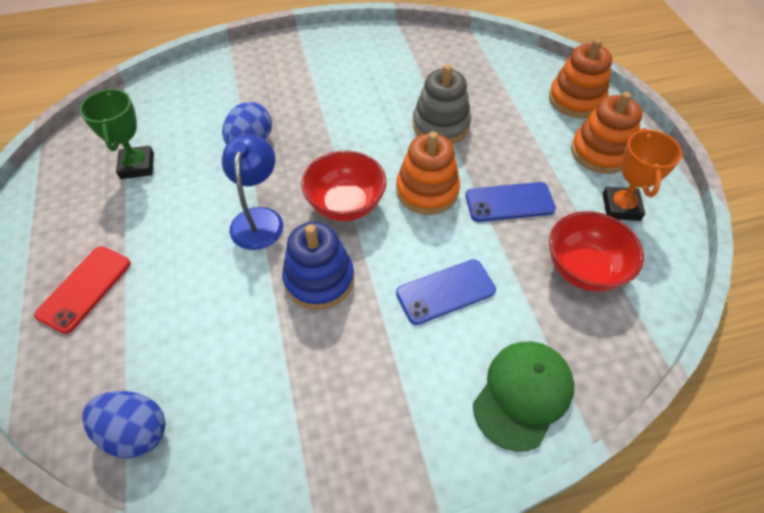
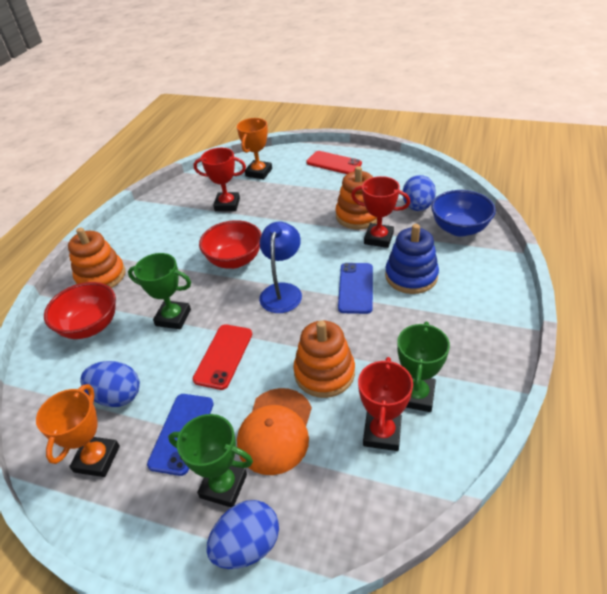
blue bowl: none = 0 -> [431,190,496,237] = 1
blue egg: [82,391,166,459] [222,102,272,145] = 2 -> [80,361,140,407] [206,500,279,569] [403,175,436,211] = 3
green cap: [473,341,574,452] = 1 -> none = 0
green trophy: [80,88,154,179] = 1 -> [128,253,191,329] [168,414,253,507] [397,322,450,412] = 3
grey stacking toy: [412,64,471,144] = 1 -> none = 0
orange cap: none = 0 -> [237,388,312,475] = 1
orange trophy: [603,128,682,221] = 1 -> [36,384,120,477] [237,118,272,179] = 2
red phone: [34,246,131,334] = 1 -> [192,324,252,390] [306,151,362,174] = 2
red trophy: none = 0 -> [194,148,246,211] [351,176,410,248] [358,357,413,451] = 3

